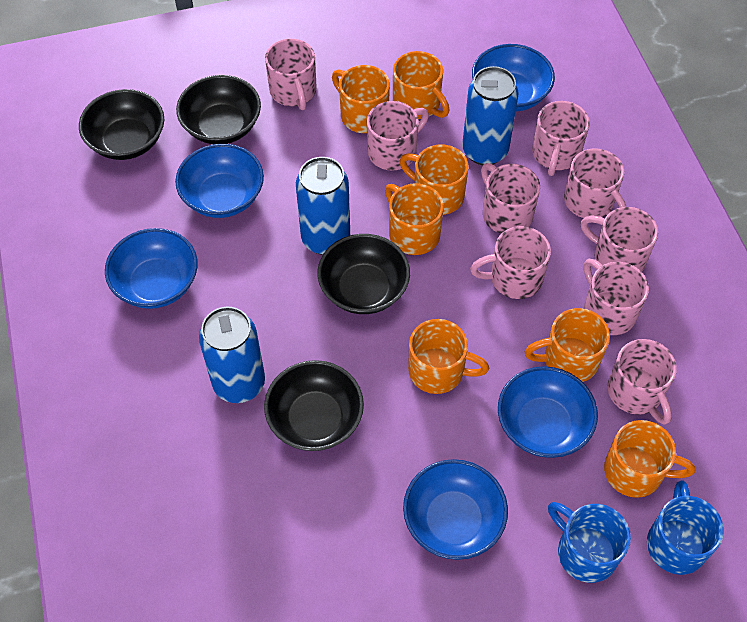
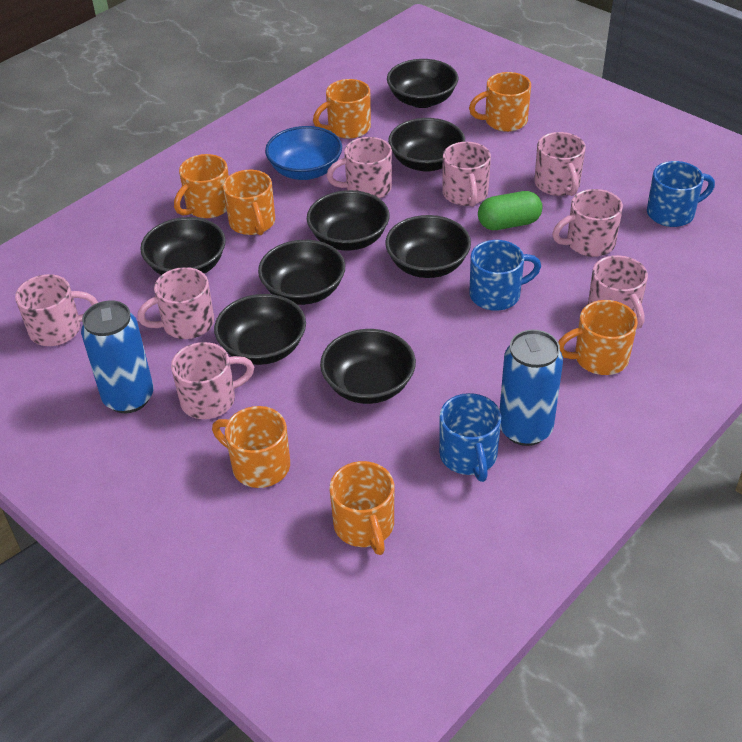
black bowl: [79,89,164,160] [176,75,261,144] [264,360,364,451] [317,234,410,314] = 4 -> [140,217,226,275] [214,294,306,365] [258,240,345,305] [307,190,390,251] [320,329,416,404] [385,215,471,278] [387,59,458,108] [388,118,465,172] = 8
blue bowl: [105,228,198,309] [175,144,264,218] [403,459,508,560] [472,44,555,111] [498,366,598,458] = 5 -> [265,126,342,180] = 1
blue can: [199,307,265,403] [296,157,350,255] [462,66,519,165] = 3 -> [81,300,153,413] [500,330,563,446] = 2
blue mug: [548,502,631,583] [647,480,724,575] = 2 -> [439,393,501,482] [470,240,541,311] [647,161,715,227] = 3
green capsule: none = 0 -> [478,191,543,230] = 1
pink mug: [265,39,316,110] [367,101,429,171] [470,226,551,299] [481,163,540,234] [532,101,590,176] [564,148,626,218] [580,207,658,272] [583,259,649,335] [608,339,677,425] = 9 -> [15,274,98,346] [137,267,214,339] [171,342,254,419] [326,137,392,199] [442,142,491,207] [534,132,586,196] [552,189,623,257] [588,255,648,329] = 8

